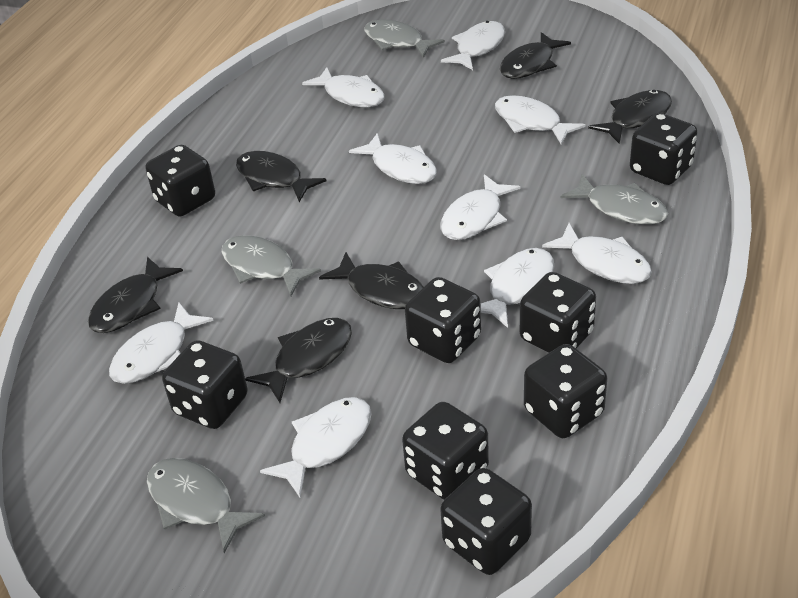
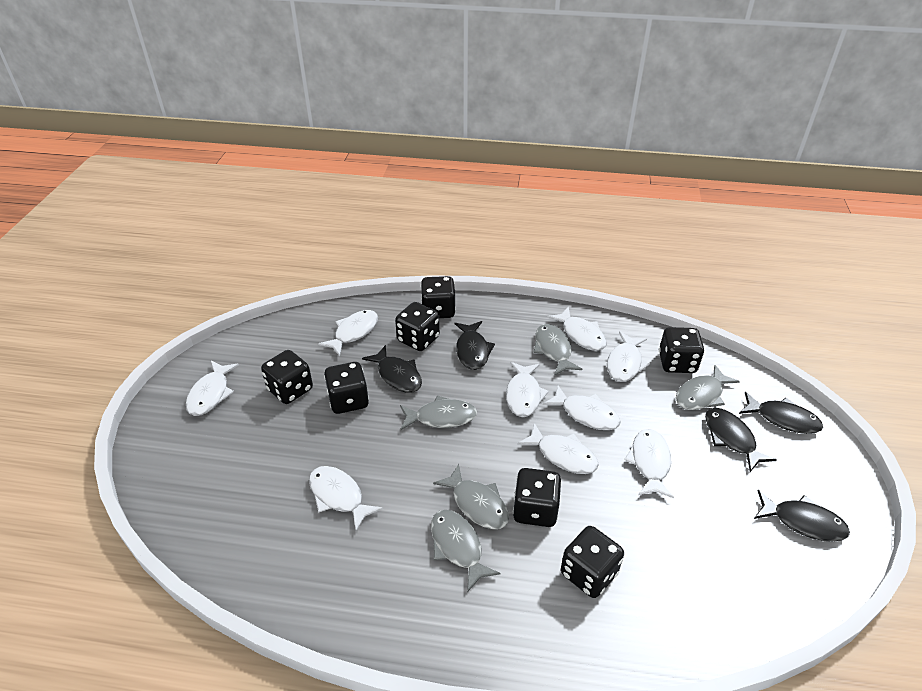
black dice: [146,145,215,216] [162,340,248,429] [402,402,489,500] [405,277,481,363] [440,468,532,575] [520,272,596,353] [524,344,607,438] [630,113,698,185] = 8 -> [261,350,313,404] [324,362,369,414] [395,302,440,351] [421,276,456,318] [513,468,562,527] [561,526,624,598] [659,327,704,373] = 7
black fish: [88,257,183,333] [236,151,327,202] [245,318,352,403] [319,252,423,309] [500,32,571,79] [588,90,672,144] = 6 -> [362,345,422,393] [455,321,495,370] [705,408,777,472] [739,392,823,434] [754,490,850,542] = 5
grey fish: [147,458,265,553] [221,235,321,296] [364,20,445,58] [561,174,668,225] = 4 -> [400,395,477,430] [431,510,501,592] [433,464,509,529] [533,324,582,376] [676,365,740,410] = 5

